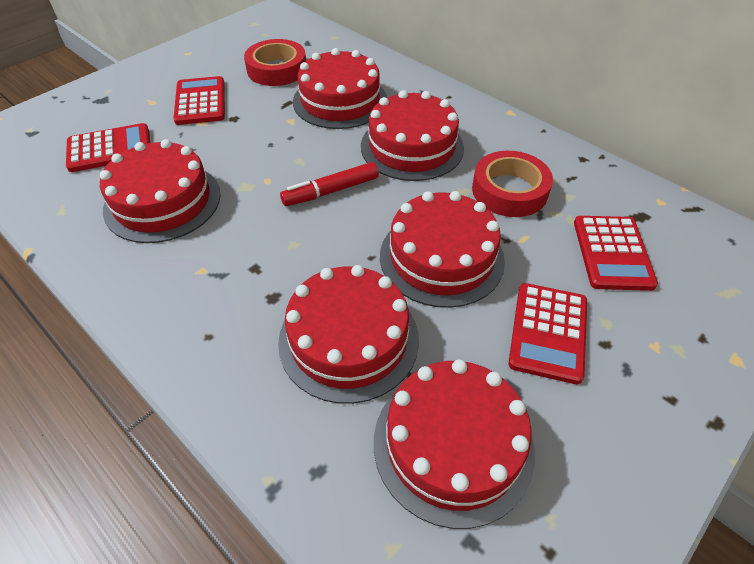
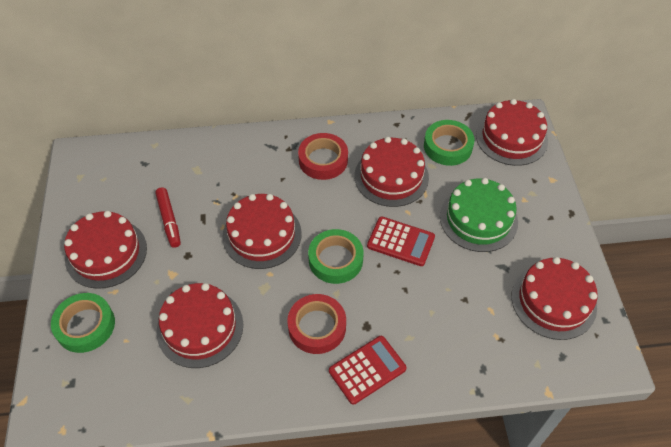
green cake: none = 0 -> [440,178,518,252] = 1
green tape: none = 0 -> [51,293,115,353] [308,229,364,284] [424,120,475,166] = 3
red calculator: [66,123,150,172] [173,76,225,125] [508,283,587,384] [574,216,658,291] = 4 -> [329,336,407,405] [367,216,435,266] = 2

